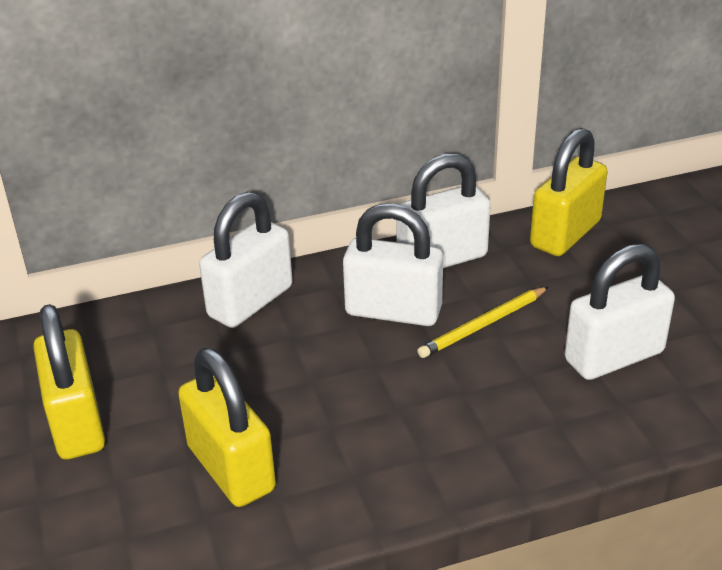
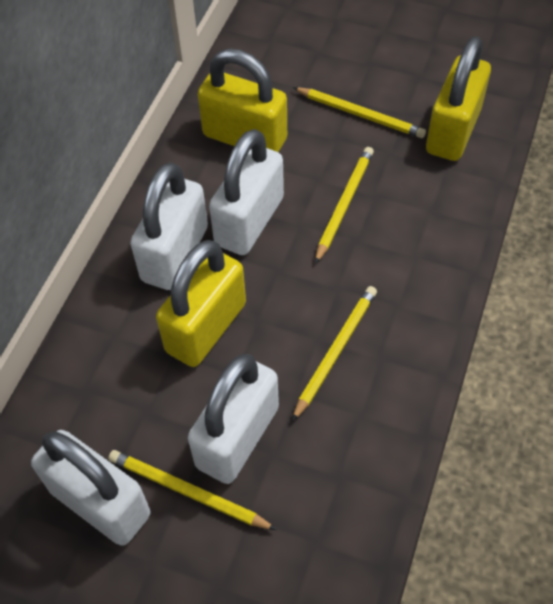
yellow pencil: [417,287,548,358] = 1 -> [108,450,277,530] [292,286,377,421] [293,87,426,138] [315,147,374,264] = 4

